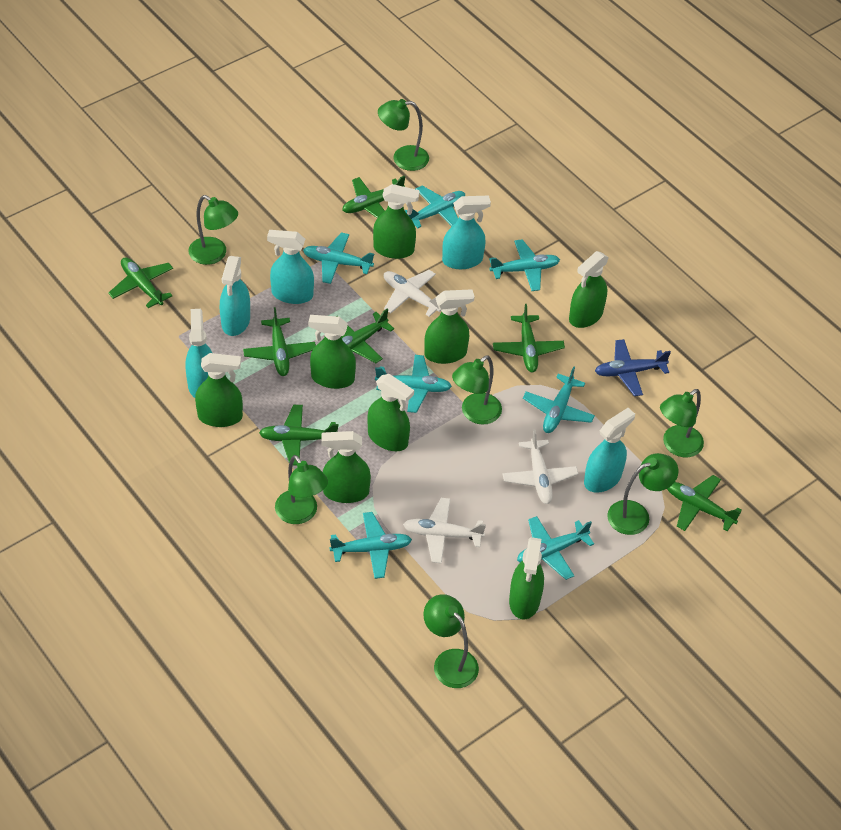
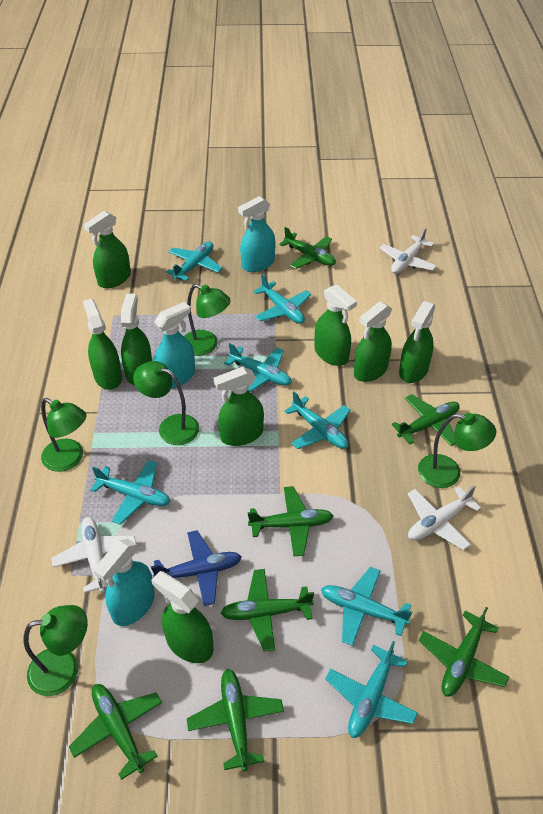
green lamp: [189,195,238,265] [275,455,328,524] [378,99,429,171] [423,594,479,688] [452,355,502,425] [607,453,678,535] [660,389,704,457] = 7 -> [24,605,88,696] [41,398,86,472] [133,361,199,445] [184,284,231,356] [418,413,496,488] = 5
turquoise spray bottle: [185,309,212,398] [220,256,250,336] [267,230,314,304] [442,195,491,269] [584,408,635,493] = 5 -> [94,539,155,626] [154,302,195,388] [238,196,275,272] = 3

